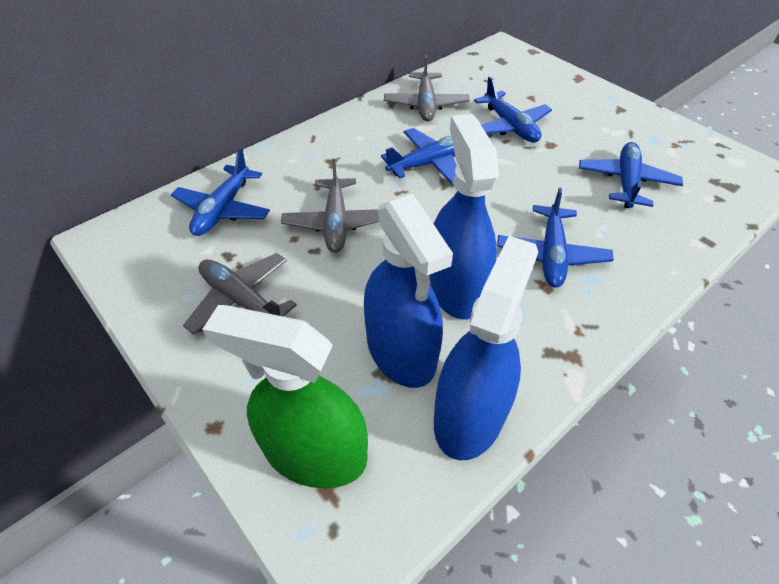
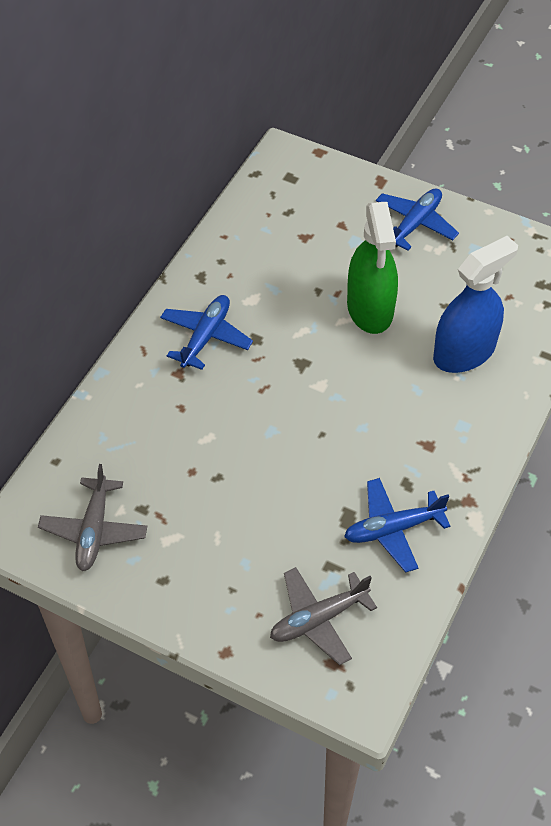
blue plane: [171,149,270,236] [381,128,457,185] [474,77,552,143] [497,188,614,288] [579,142,683,208] = 5 -> [160,295,253,370] [344,478,450,573] [376,188,459,251] = 3
blue spray bottle: [364,194,453,388] [429,114,499,319] [434,236,538,460] = 3 -> [433,236,518,373] = 1
grey plane: [183,253,297,335] [281,159,379,253] [384,55,470,122] = 3 -> [38,464,147,571] [270,567,377,665] = 2

